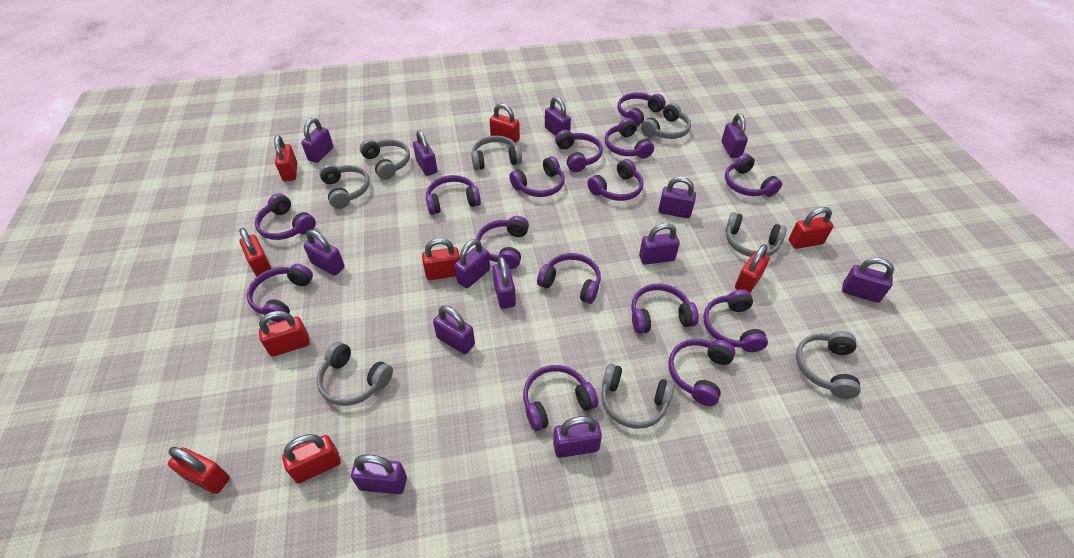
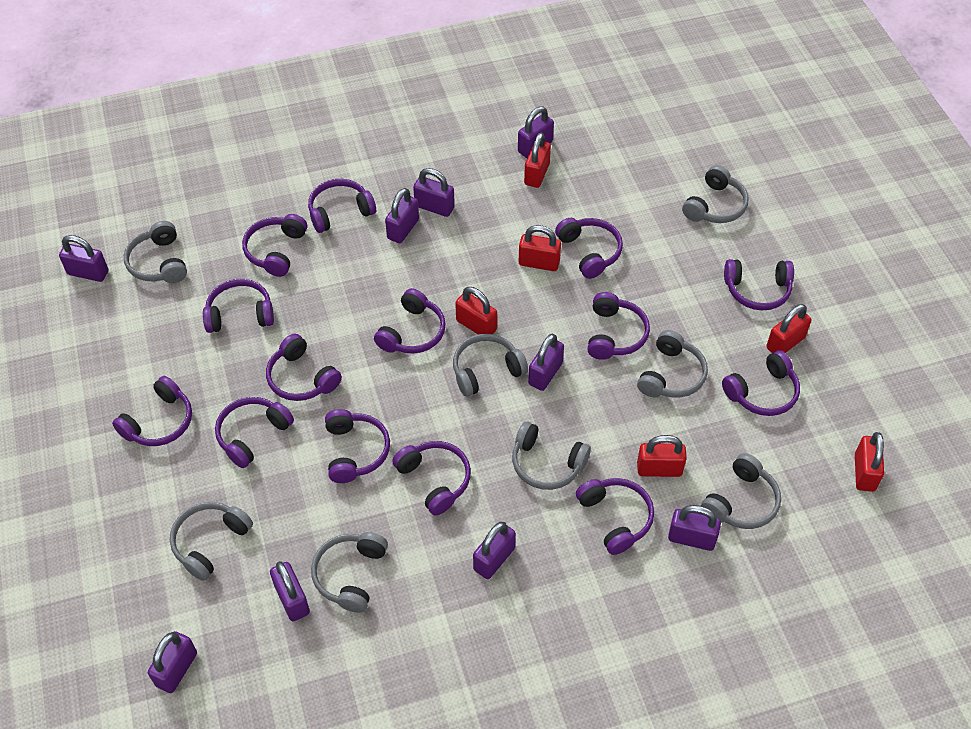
purple headphones: [247,264,313,322] [255,193,316,240] [426,175,481,215] [476,216,529,269] [509,156,565,197] [523,365,598,431] [537,253,601,304] [555,130,603,172] [588,159,644,201] [605,118,654,159] [618,92,666,127] [631,284,699,334] [668,339,736,406] [703,289,768,352] [725,154,782,197] = 15 -> [112,376,192,446] [203,279,274,333] [215,397,294,468] [242,214,307,277] [266,334,342,401] [308,179,376,233] [325,409,390,483] [374,288,446,354] [392,441,471,515] [555,218,623,279] [576,478,654,555] [587,292,650,360] [722,350,800,416] [724,259,794,310] = 14
purple padlock: [301,118,334,163] [304,229,345,276] [351,455,407,494] [413,130,437,176] [433,306,475,354] [454,239,490,288] [492,256,516,309] [545,97,571,136] [553,416,602,458] [639,223,680,265] [658,177,696,218] [721,113,748,158] [842,258,894,303] = 13 -> [59,235,108,282] [148,631,197,693] [270,561,310,621] [385,188,419,243] [413,168,455,217] [473,522,516,579] [518,106,554,158] [528,334,564,391] [668,505,721,551] = 9
red padlock: [168,447,230,494] [239,228,272,276] [259,311,310,357] [274,135,297,182] [282,434,341,483] [422,238,460,280] [489,103,520,143] [735,244,770,293] [789,207,833,249] = 9 -> [455,287,497,335] [519,225,561,271] [524,133,551,188] [637,435,687,477] [766,304,811,353] [855,432,884,492] = 6

